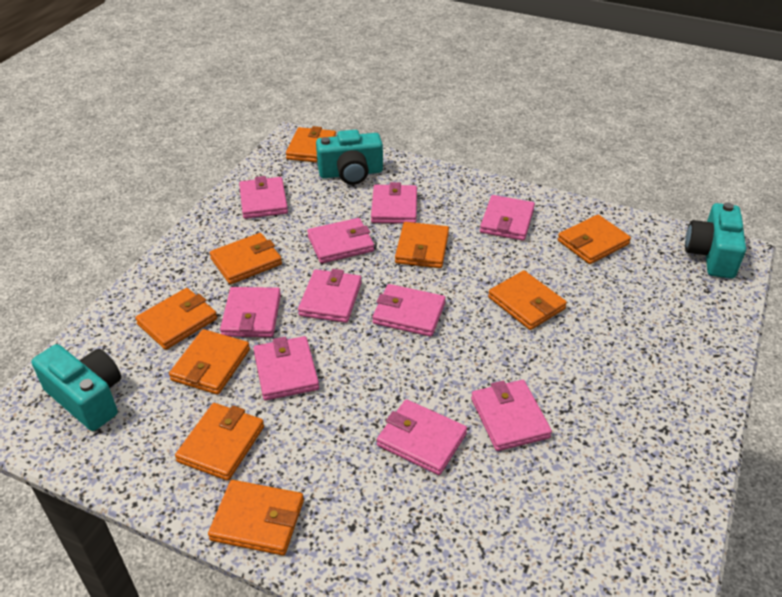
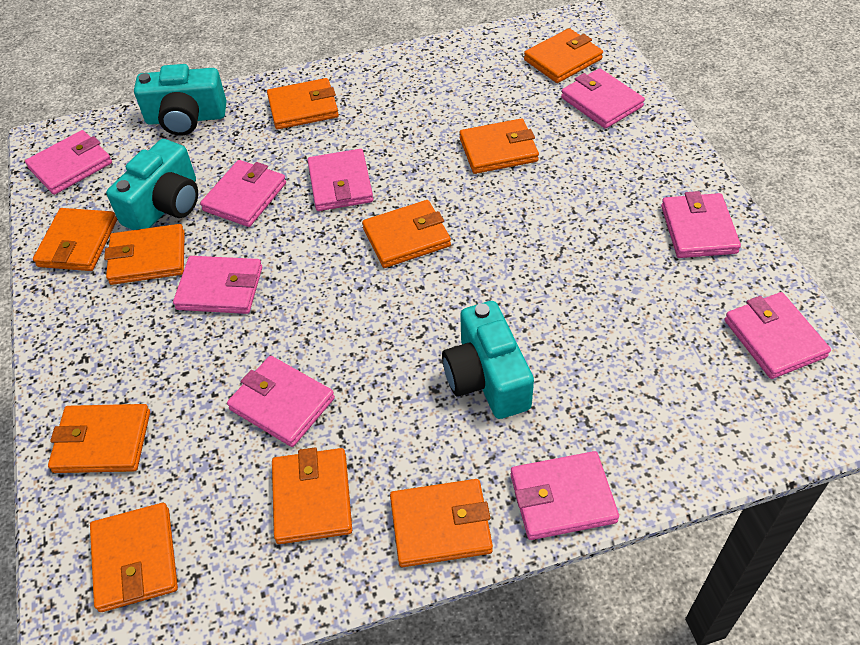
orange wallet: [135,288,217,350] [169,329,250,395] [175,403,264,481] [208,480,304,556] [210,233,282,284] [286,126,336,162] [395,222,449,268] [488,270,567,330] [558,215,631,264] = 9 -> [33,208,117,271] [48,404,150,473] [90,503,178,612] [104,224,185,285] [267,78,339,129] [272,447,352,544] [362,200,451,268] [390,479,493,567] [459,119,539,174] [524,28,603,83] = 10
pink wallet: [220,287,281,337] [239,176,288,219] [253,336,319,400] [298,269,362,323] [307,218,374,263] [371,182,417,224] [372,284,446,337] [377,399,467,475] [471,380,552,451] [480,195,535,241] = 10 -> [25,130,112,195] [173,256,262,314] [200,160,286,227] [227,356,335,447] [308,149,373,211] [511,451,619,540] [561,68,645,129] [661,191,741,258] [725,292,831,379] = 9

